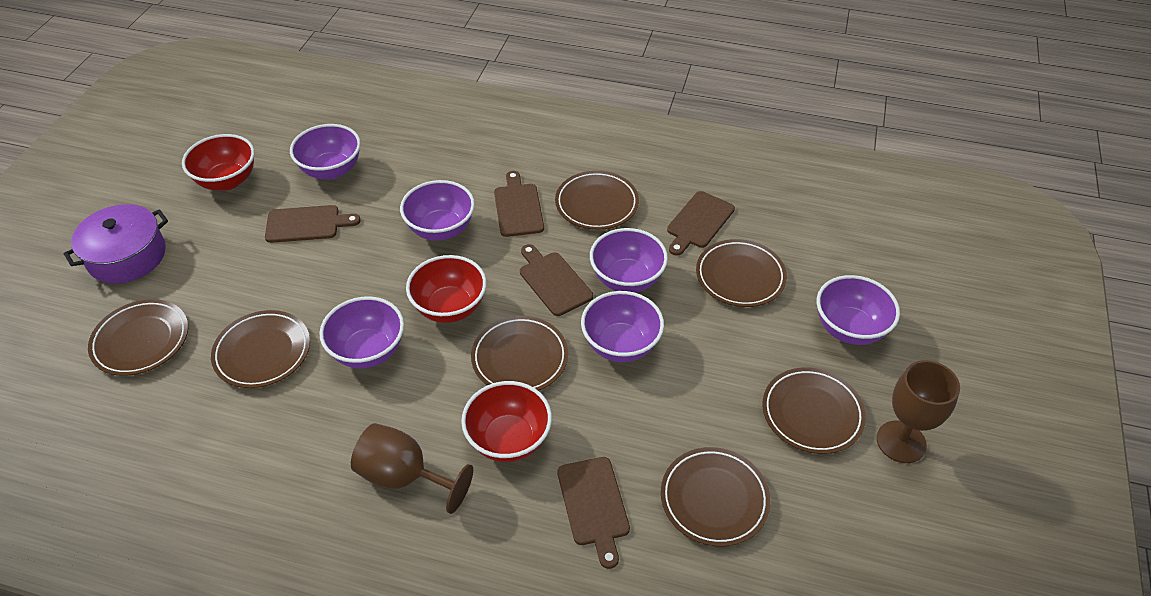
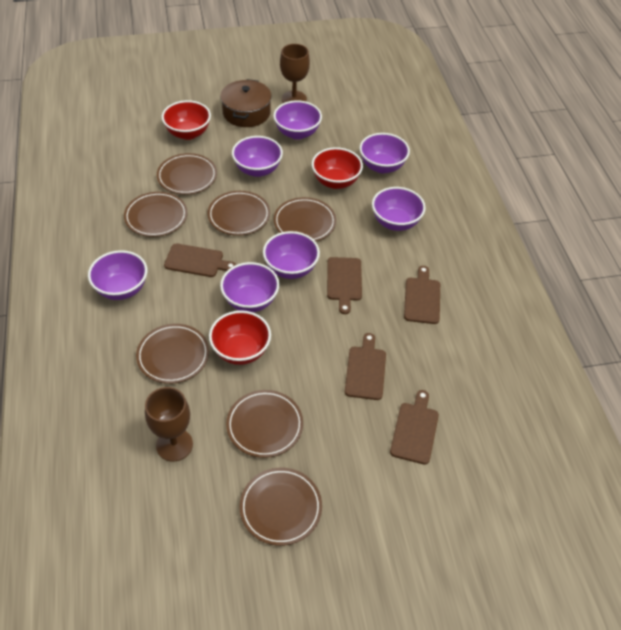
brown pot: none = 0 -> [220,79,272,127] = 1
purple bowl: [290,124,361,180] [319,296,404,369] [400,180,475,241] [581,291,664,362] [590,228,668,293] [817,275,900,345] = 6 -> [88,250,147,300] [220,262,279,312] [232,136,283,177] [263,231,320,279] [273,100,322,140] [360,133,410,173] [372,187,426,231] = 7
purple pot: [64,204,168,283] = 1 -> none = 0

